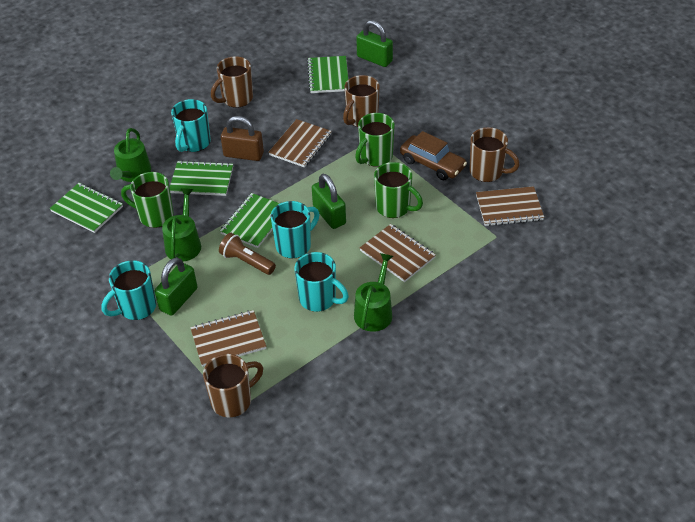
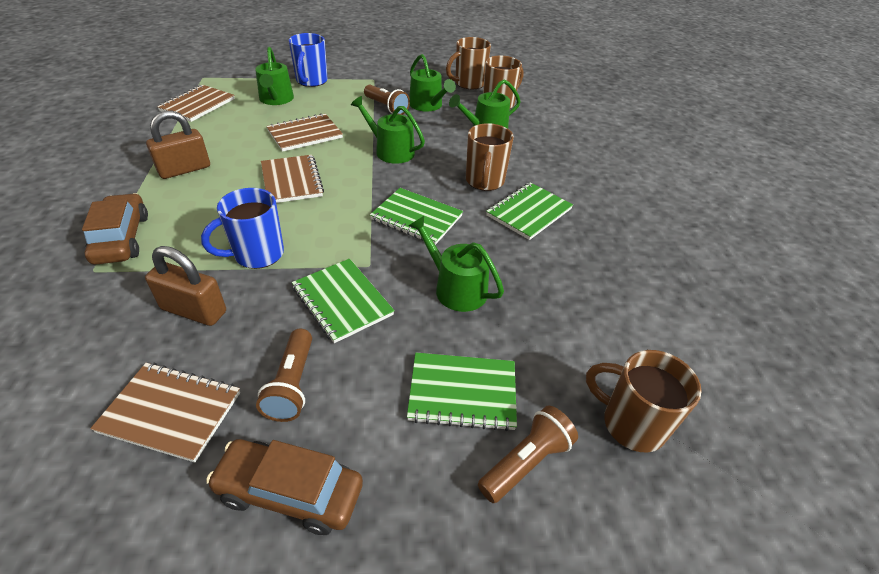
blue mug: none = 0 -> [201,188,284,269] [289,33,328,87] = 2
brown car: [400,131,467,180] = 1 -> [82,193,148,265] [206,439,363,535] = 2
brown flashlight: [219,233,276,275] = 1 -> [256,329,312,422] [364,85,410,115] [478,406,578,503] = 3
brown padlock: [221,116,264,161] = 1 -> [145,246,226,326] [146,111,210,179] = 2
green mug: [121,172,174,228] [355,113,395,167] [374,162,423,218] = 3 -> none = 0
green padlock: [155,257,197,316] [312,174,346,229] [356,20,393,67] = 3 -> none = 0
green watering can: [110,128,151,182] [162,188,201,262] [354,253,393,332] = 3 -> [255,47,294,105] [351,96,425,164] [409,54,456,112] [409,216,504,312] [449,79,521,129] = 5
turquoise mug: [101,260,156,320] [171,99,211,152] [271,201,320,258] [294,252,349,312] = 4 -> none = 0

